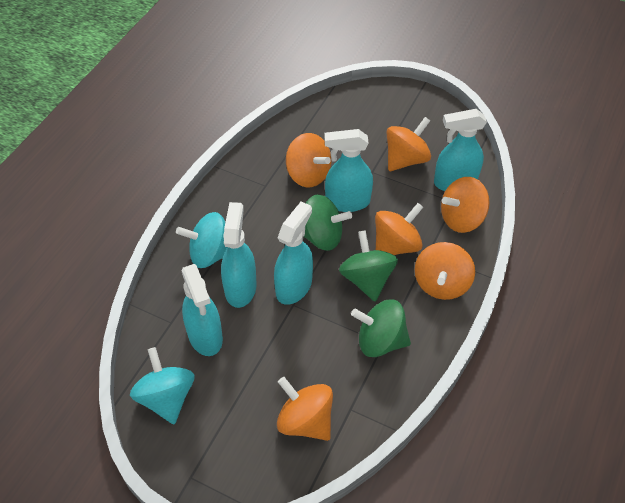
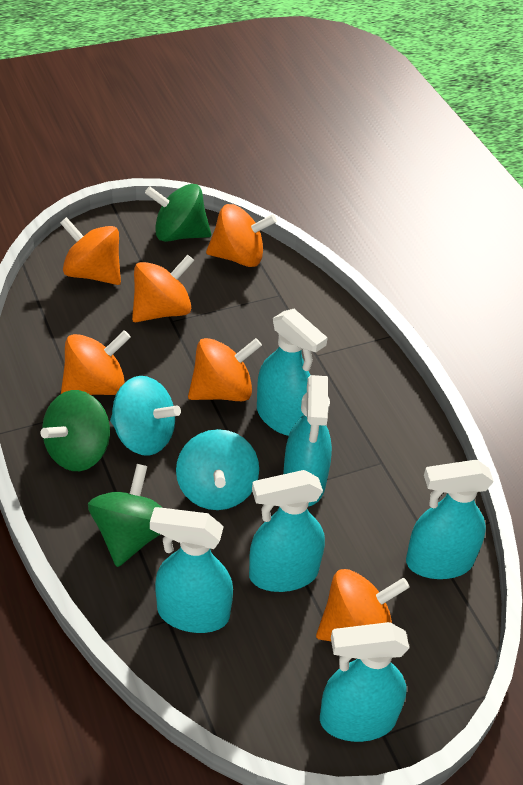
turquoise spray bottle: [181,264,223,356] [221,202,257,308] [274,201,313,305] [324,129,373,212] [434,109,487,191] = 5 -> [150,507,233,633] [249,470,325,592] [257,309,328,436] [283,375,332,507] [320,622,409,742] [406,460,494,579] = 6

